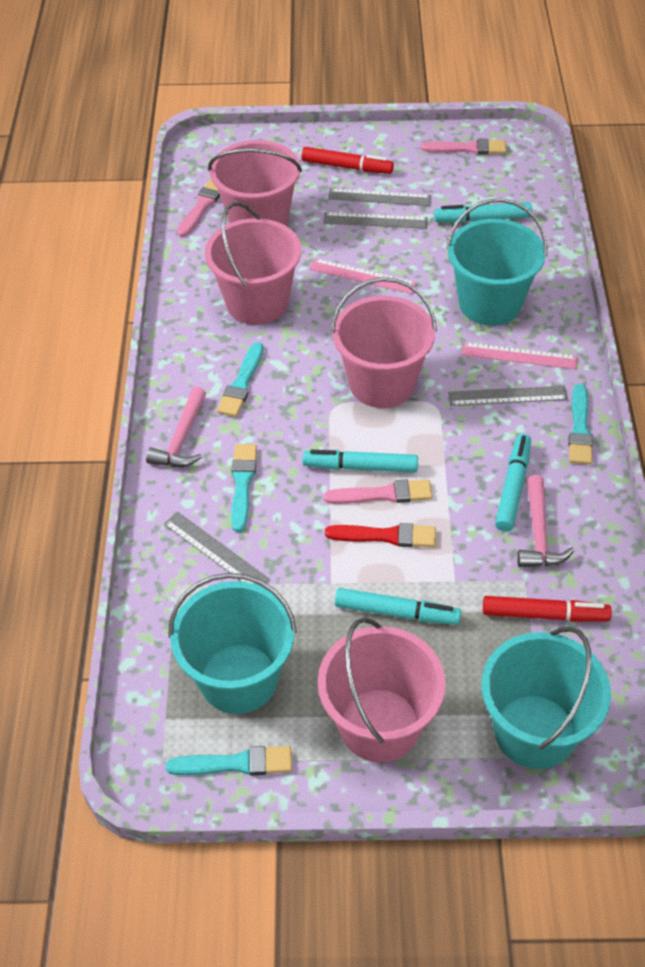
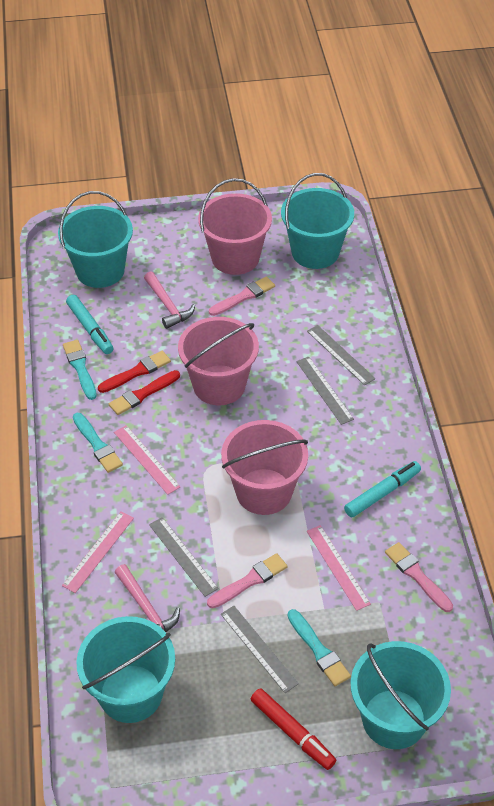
pink bucket: [205,202,301,325] [208,140,302,226] [318,617,445,763] [331,277,437,408] = 4 -> [178,317,259,405] [198,178,272,275] [221,420,308,515] = 3
pink ruler: [309,258,417,294] [461,342,578,369] = 2 -> [62,511,134,593] [114,425,180,495] [307,525,371,611] = 3
red brush: [325,523,436,547] = 1 -> [98,351,171,393] [109,370,180,415] = 2
red marker: [301,147,394,174] [483,596,612,622] = 2 -> [251,688,336,770] = 1
turquoise brush: [166,746,292,776] [217,342,264,417] [231,444,257,532] [568,384,593,465] = 4 -> [63,340,97,400] [73,413,123,473] [287,609,351,686] = 3
turquoise bucket: [168,573,297,714] [446,198,547,326] [481,627,611,769] = 3 -> [58,191,133,288] [76,616,175,723] [281,173,354,269] [351,641,451,749] = 4
turquoise marker: [303,450,418,473] [335,588,461,625] [434,202,532,222] [495,434,531,532] = 4 -> [66,295,113,354] [344,461,421,518] = 2

